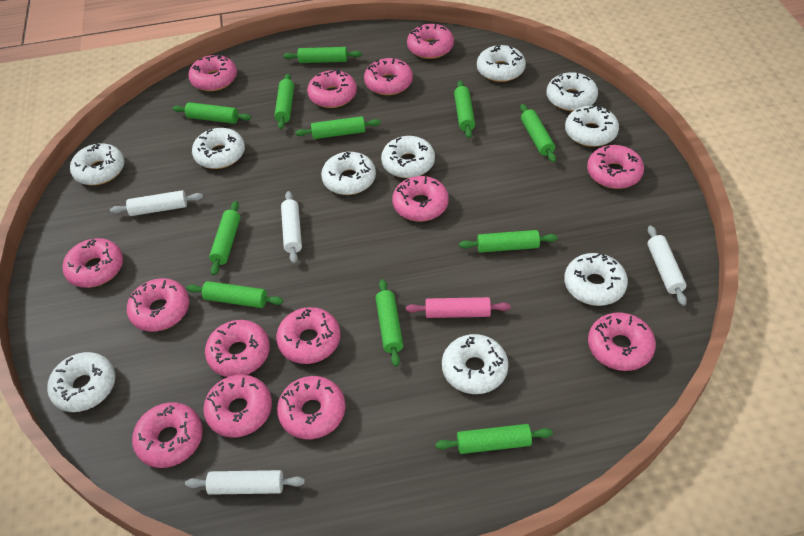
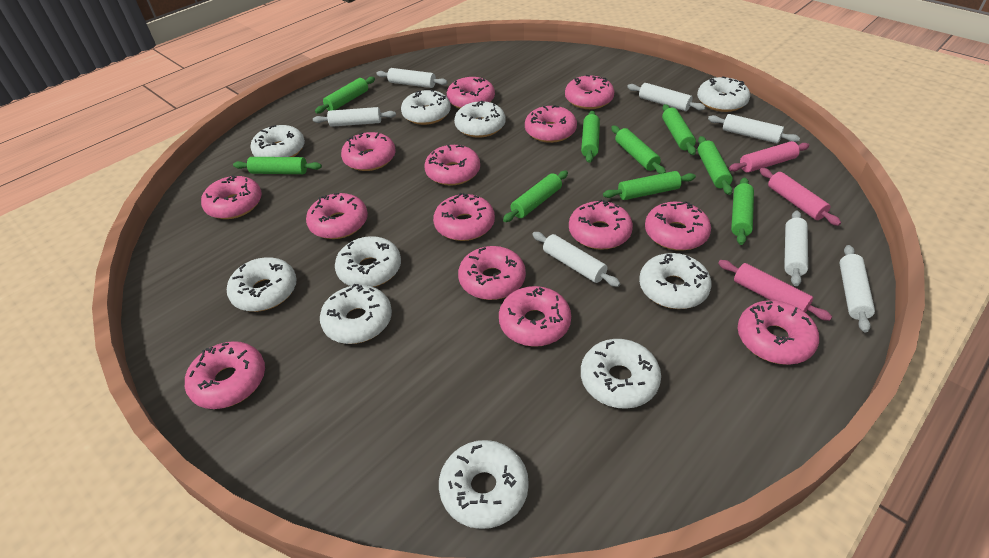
green rolling pin: [172,102,251,124] [186,281,283,308] [209,201,240,275] [274,73,294,130] [283,47,362,63] [295,116,381,139] [376,279,403,366] [435,424,553,454] [454,81,475,138] [459,230,558,253] [520,104,556,163] = 11 -> [233,157,322,174] [315,77,375,113] [503,171,568,222] [581,111,600,163] [603,171,696,200] [611,126,666,174] [662,104,696,155] [697,136,733,195] [731,177,754,245] = 9
pink rolling pin: [406,297,511,318] = 1 -> [718,260,832,321] [729,141,809,173] [760,168,841,226] = 3
white rolling pin: [110,190,203,216] [185,470,305,495] [281,191,302,263] [647,225,687,306] = 4 -> [313,107,396,127] [376,68,448,88] [532,232,620,287] [627,83,706,111] [708,114,800,143] [784,210,808,286] [839,245,875,332] = 7

